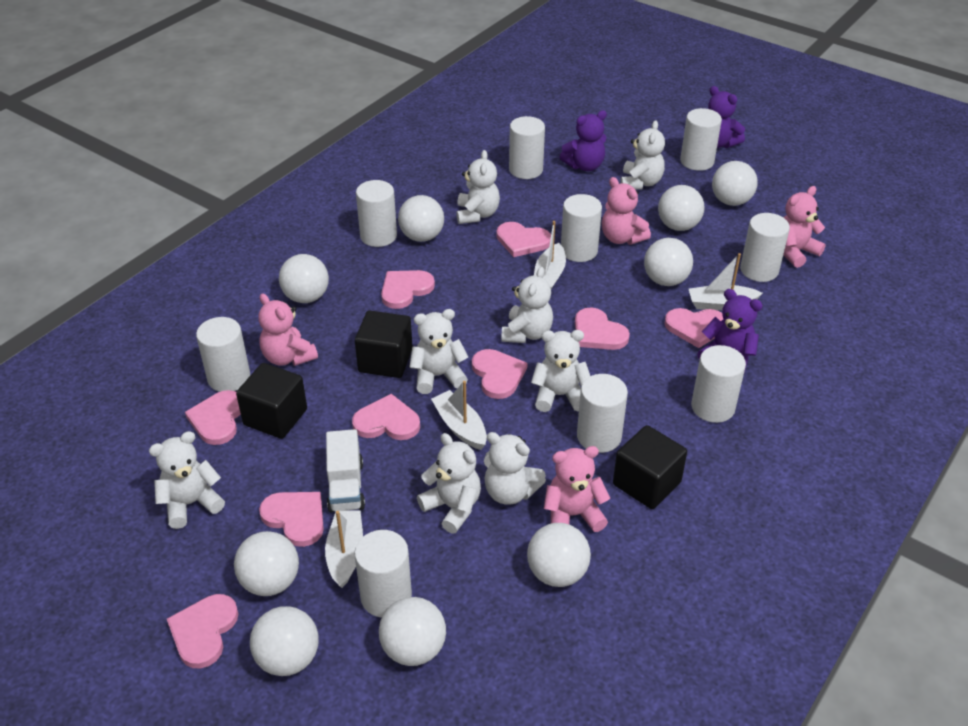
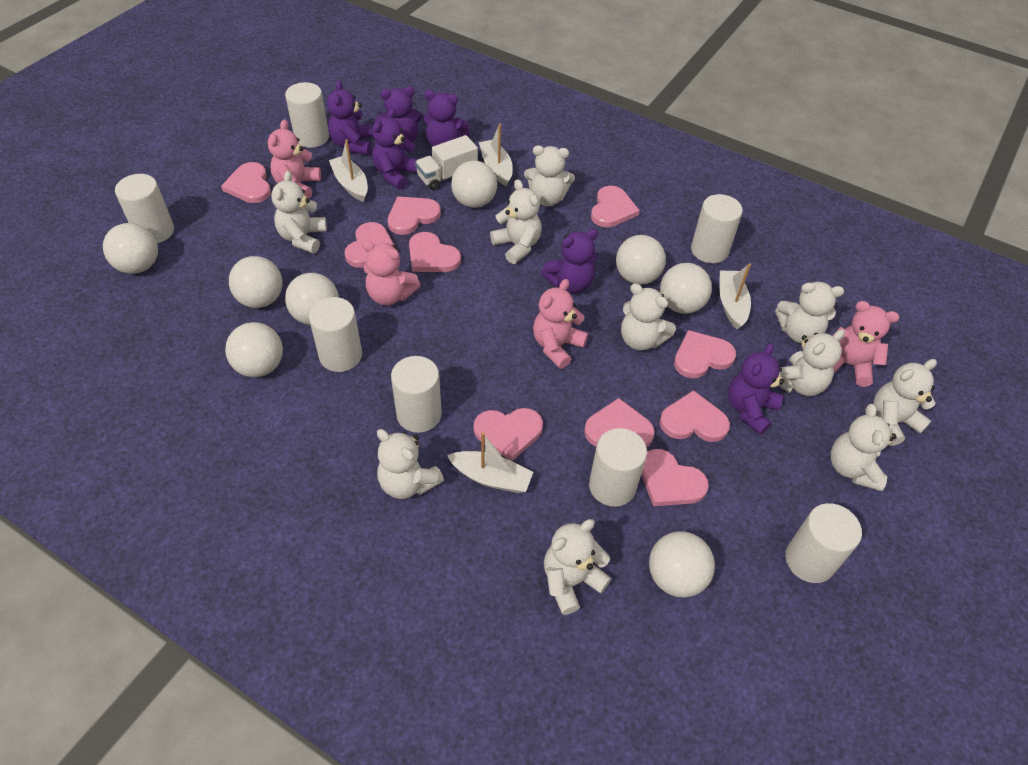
black cube: [236,363,307,439] [355,311,412,378] [613,425,687,509] = 3 -> none = 0
pink heart: [167,594,239,669] [185,390,241,445] [259,492,324,547] [352,394,420,440] [381,270,435,309] [472,349,528,399] [496,222,551,257] [575,307,630,350] [664,308,723,348] = 9 -> [221,162,271,203] [344,222,394,268] [388,196,441,235] [409,232,461,272] [474,408,543,461] [584,398,655,447] [591,186,640,228] [641,449,709,506] [660,390,730,442] [674,330,736,378] = 10
purple teddy bear: [560,110,607,171] [697,289,763,373] [708,86,745,148] = 3 -> [327,80,372,155] [372,108,418,190] [374,86,423,142] [423,90,470,147] [541,229,598,293] [728,343,784,435] = 6
white ball: [234,531,299,596] [250,606,319,676] [279,254,329,303] [379,597,446,666] [398,195,444,242] [527,523,591,587] [644,238,693,286] [658,185,705,231] [712,161,758,206] = 9 -> [103,223,158,274] [225,322,283,377] [229,256,282,308] [285,273,339,325] [451,160,497,208] [616,235,666,285] [649,531,715,598] [660,263,712,314] = 8
white cylinder: [196,317,250,392] [354,530,412,618] [356,180,397,247] [509,116,545,179] [561,194,602,262] [577,374,628,453] [680,108,722,171] [691,345,746,423] [740,213,790,282] = 9 -> [115,174,174,243] [285,82,329,148] [309,297,362,372] [391,356,442,433] [589,428,647,507] [691,194,743,263] [785,503,862,583] = 7
white teddy bear: [149,431,225,529] [409,309,468,394] [417,433,481,533] [456,150,500,224] [484,432,546,505] [501,267,553,343] [531,330,590,412] [620,120,665,189] = 8 -> [271,171,327,253] [377,429,444,499] [490,179,542,264] [524,145,575,206] [544,519,611,615] [621,283,676,350] [775,282,844,344] [778,329,845,396] [831,404,897,491] [873,359,937,446] = 10

